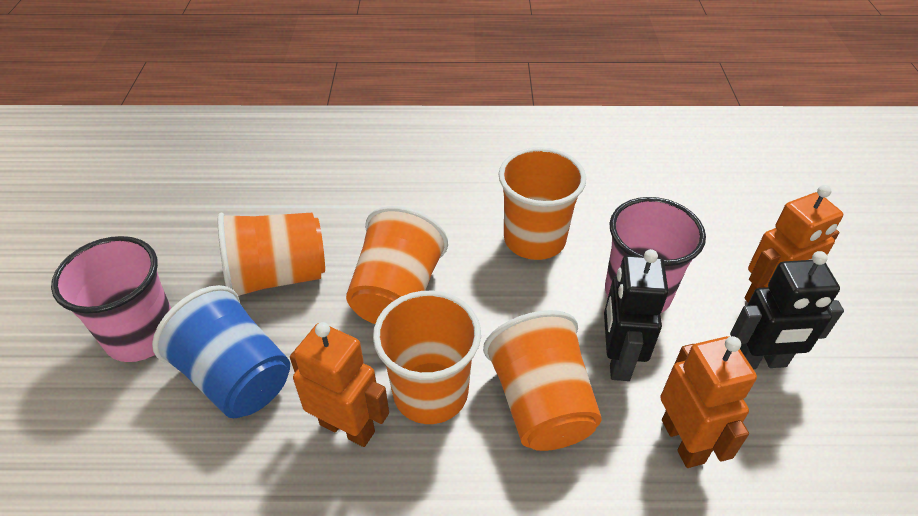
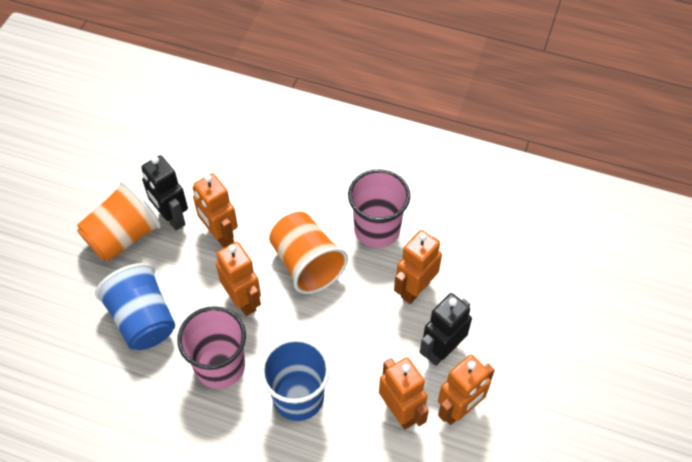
blue cup: [152,285,290,418] = 1 -> [95,263,175,350] [260,338,330,421] = 2
orange cup: [218,213,325,296] [346,206,448,324] [373,291,481,424] [483,310,602,451] [499,147,586,260] = 5 -> [77,181,161,262] [269,212,348,294] = 2
orange robot: [290,322,389,447] [660,336,757,468] [744,185,843,303] = 3 -> [193,173,238,248] [216,242,261,316] [379,357,429,430] [394,230,442,304] [438,354,495,425] = 5

